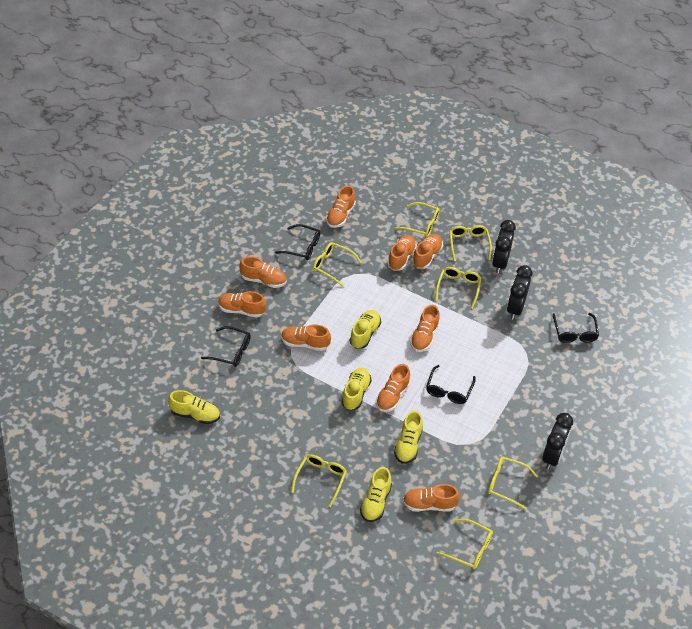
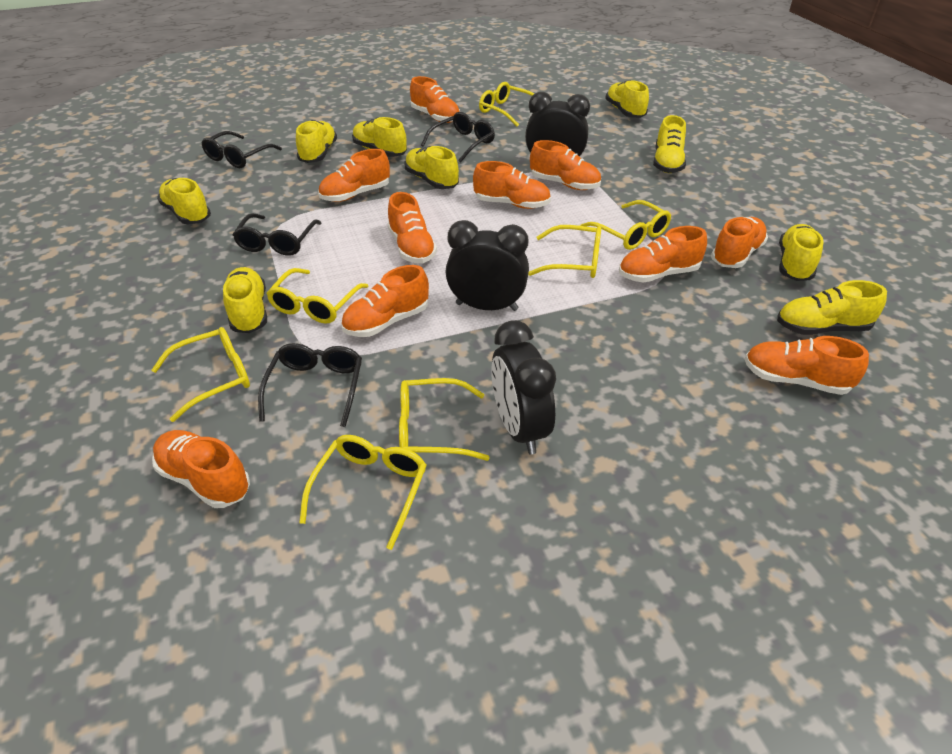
orange shoe: [218,291,266,318] [239,256,286,288] [281,324,331,351] [326,186,356,228] [376,364,410,412] [387,235,417,271] [403,484,460,512] [410,305,440,352] [412,234,443,269] = 9 -> [152,430,250,508] [318,149,390,202] [341,265,429,337] [388,192,437,263] [410,76,460,123] [473,161,551,209] [530,140,601,190] [619,226,707,282] [711,217,768,268] [745,336,869,395] = 10
yellow shoe: [168,390,220,424] [342,368,372,410] [350,310,381,349] [360,467,392,522] [394,411,423,464] = 5 -> [157,178,211,224] [223,267,267,333] [296,120,337,163] [352,117,407,157] [405,146,459,189] [605,80,649,118] [653,115,686,173] [777,280,887,335] [779,224,824,281] = 9

